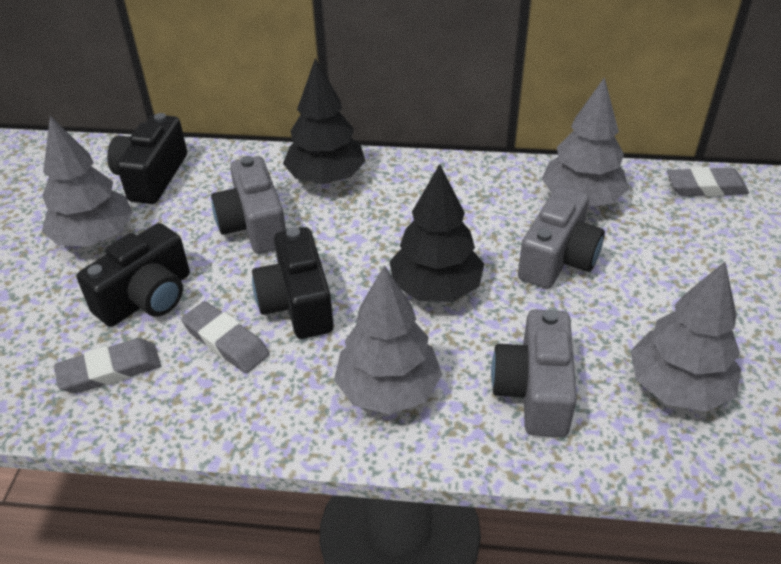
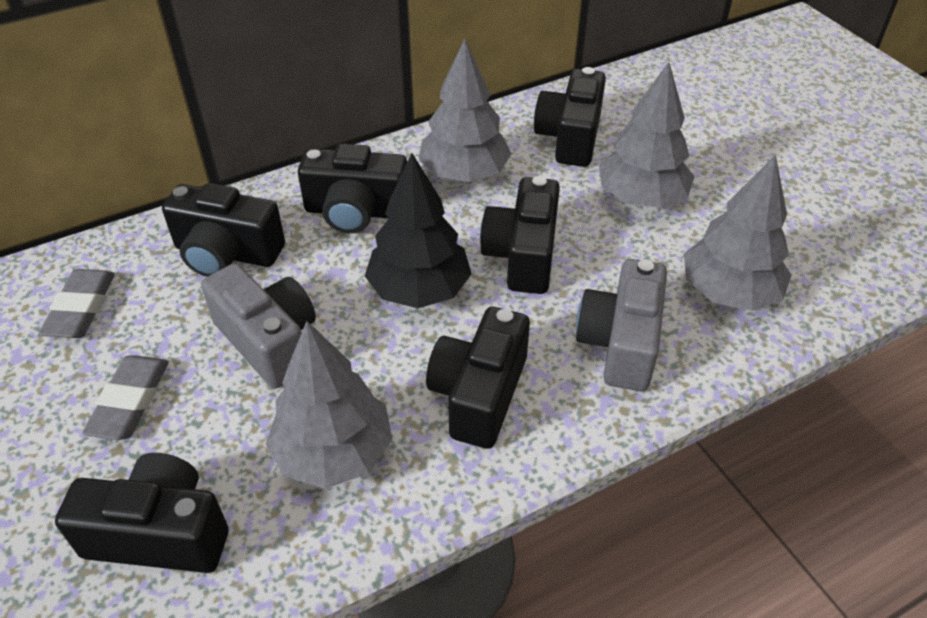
black camera: [77,223,190,327] [107,113,187,204] [252,227,334,339] = 3 -> [55,453,228,573] [162,183,285,277] [298,144,407,233] [426,307,530,449] [480,176,560,294] [534,67,606,167] = 6
black tree: [283,58,366,184] [389,164,484,302] = 2 -> [365,153,472,308] = 1
grey camera: [211,156,286,254] [491,309,577,437] [518,186,605,289] = 3 -> [201,263,316,389] [576,259,667,391] = 2
grey eraser: [54,338,161,394] [181,301,269,373] [667,167,749,197] = 3 -> [39,269,115,338] [82,355,169,440] = 2

